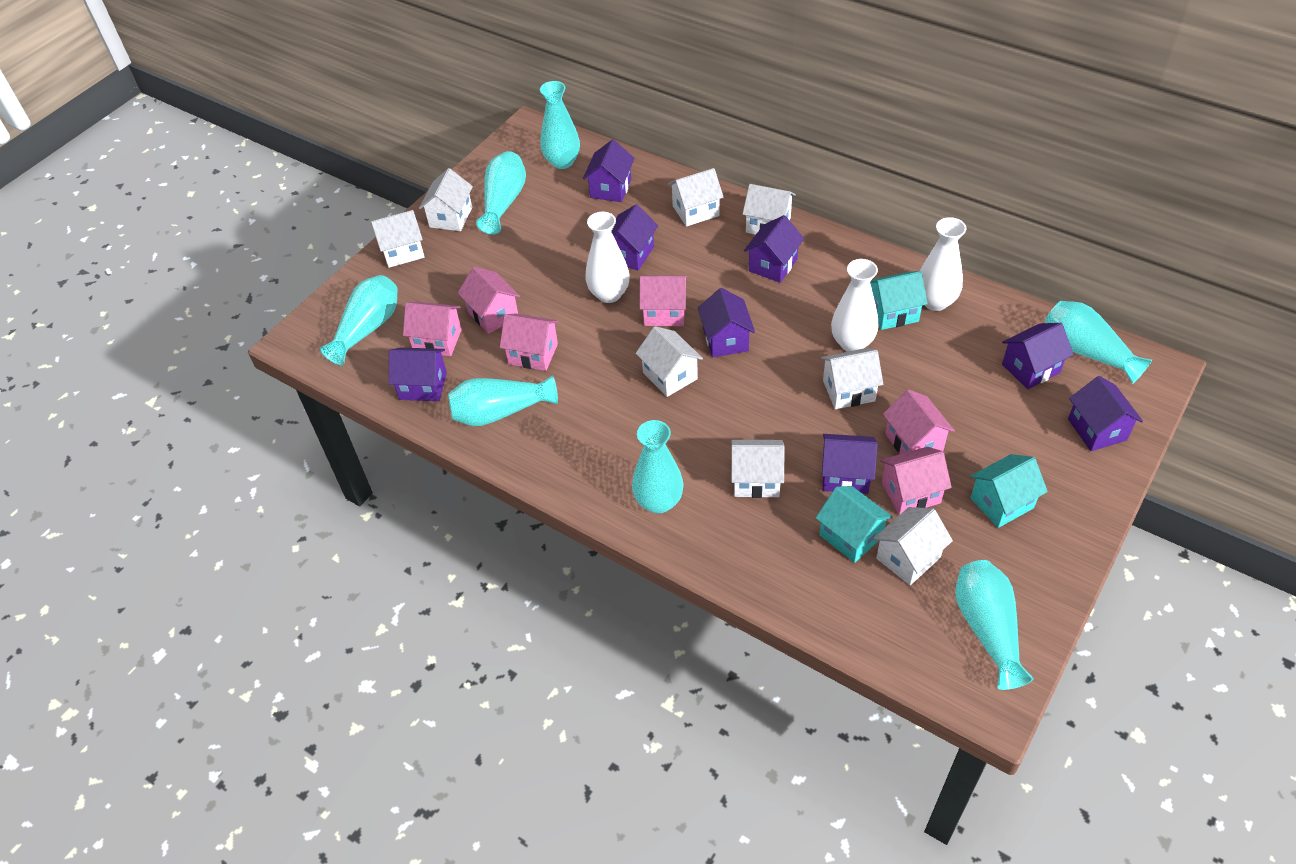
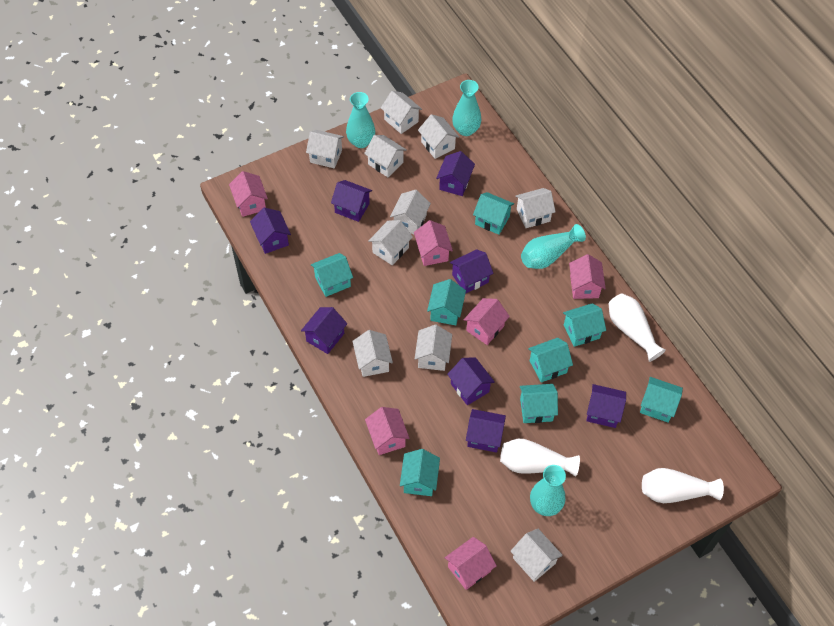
turquoise house: [816,486,893,563] [870,271,928,330] [970,454,1048,528] = 3 -> [311,253,353,297] [400,449,440,496] [427,279,466,325] [473,192,514,235] [520,384,558,423] [528,338,573,383] [563,303,606,347] [640,377,683,423] = 8
turquoise vase: [320,275,398,366] [448,375,558,426] [476,151,526,235] [540,81,580,169] [632,420,683,514] [955,560,1034,690] [1045,301,1152,384] = 7 -> [346,92,375,148] [452,80,481,136] [521,224,586,269] [530,465,566,516] = 4
white house: [371,210,425,268] [419,168,473,231] [636,326,703,397] [668,168,724,227] [731,440,785,498] [743,184,796,235] [821,348,883,409] [873,507,953,585] = 8 -> [306,130,344,168] [352,330,393,377] [364,135,407,177] [368,220,413,265] [381,91,422,134] [390,190,431,234] [415,325,452,371] [418,114,459,159] [510,529,563,582] [515,188,556,228] = 10

